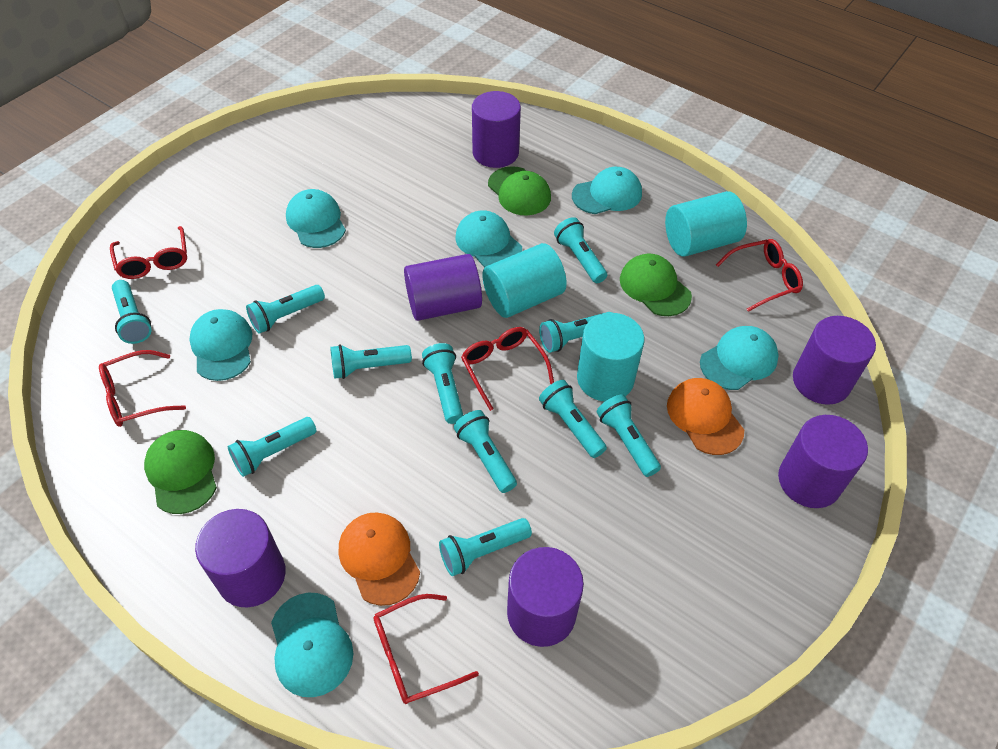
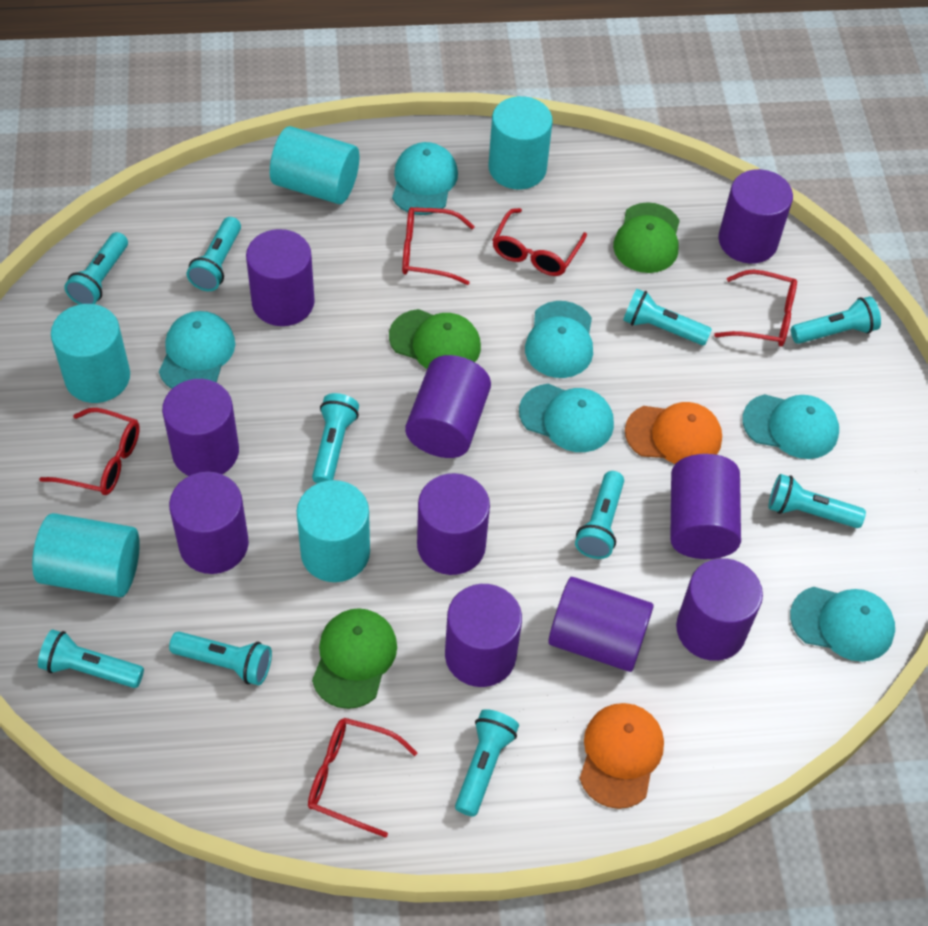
purple cylinder: [195,509,285,607] [404,254,482,321] [472,91,521,168] [507,547,584,647] [778,415,868,508] [793,316,876,405] = 6 -> [162,379,239,476] [169,472,249,574] [246,229,315,326] [405,355,491,458] [417,473,490,575] [445,584,522,687] [548,577,654,672] [670,454,741,559] [676,558,763,661] [718,169,793,264] = 10
turquoise cylinder: [482,243,567,318] [577,313,644,402] [665,191,747,257] = 3 -> [32,513,140,597] [51,304,130,403] [270,126,359,204] [297,480,370,582] [489,96,553,189] = 5
turquoise flashlight: [112,280,151,344] [228,417,317,477] [246,285,325,334] [330,344,412,379] [422,343,464,424] [439,518,532,576] [454,410,517,493] [539,312,612,353] [539,380,607,458] [554,217,607,283] [597,394,661,477] = 11 -> [38,629,144,688] [64,232,128,305] [169,632,272,686] [187,217,241,291] [312,393,359,483] [455,709,519,817] [575,471,624,559] [623,289,712,345] [768,474,866,528] [791,296,881,344] = 10

